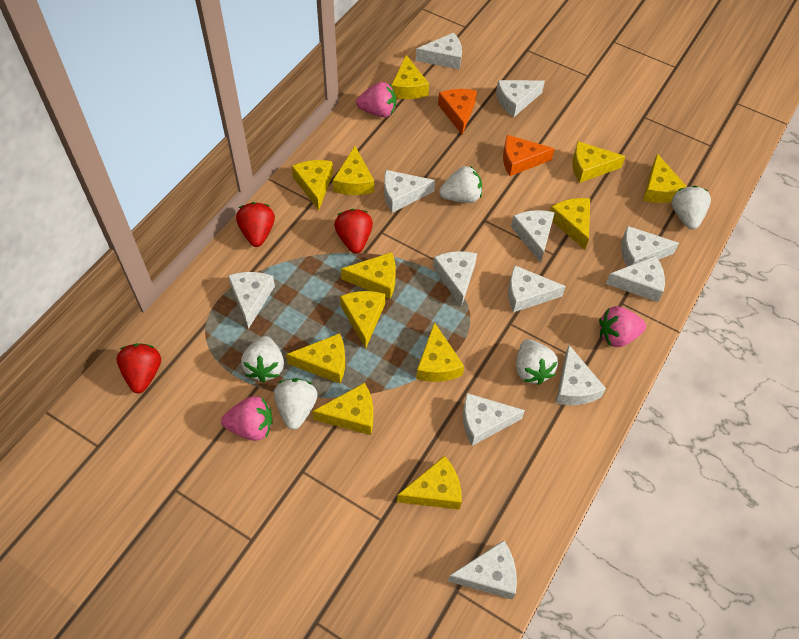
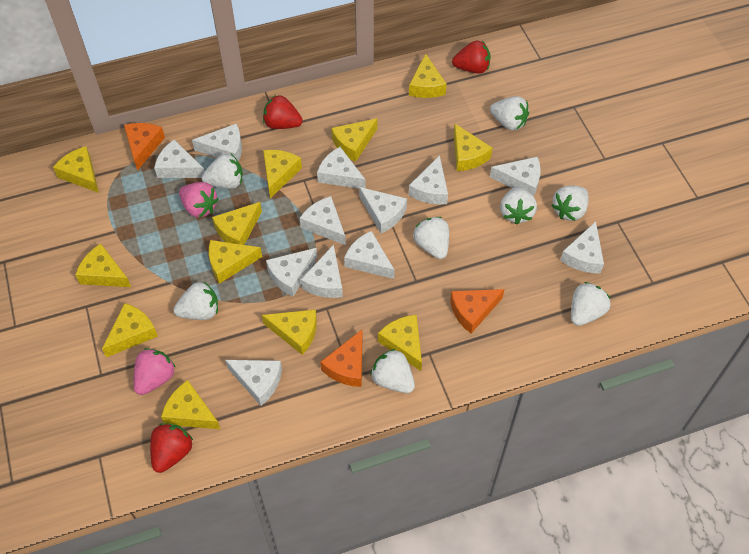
orange cheese: [438,89,477,135] [503,135,555,176] = 2 -> [124,123,165,171] [320,330,362,387] [450,289,505,333] = 3
pink strawberry: [221,396,272,441] [356,82,396,117] [599,306,646,347] = 3 -> [133,348,176,395] [179,182,218,218] = 2
white strawberry: [241,336,284,383] [274,378,318,430] [439,166,482,203] [516,339,558,385] [671,186,711,229] = 5 -> [173,281,218,320] [202,154,243,189] [370,349,415,393] [413,217,449,259] [490,96,529,131] [500,186,537,225] [551,186,589,221] [571,282,611,326] = 8

